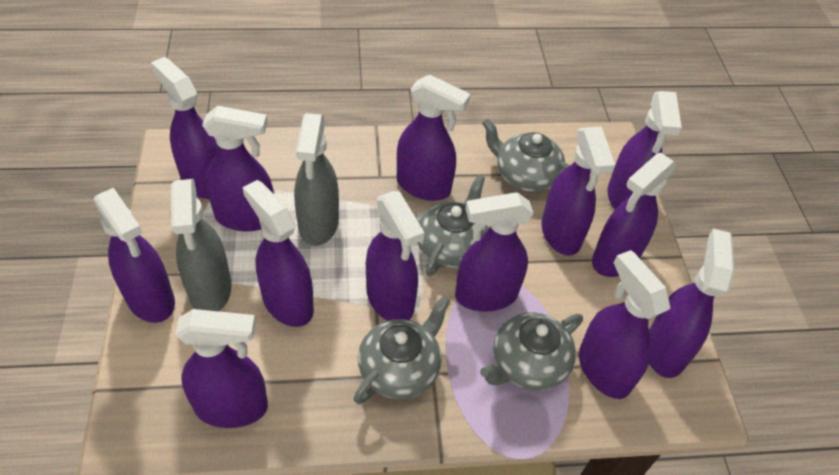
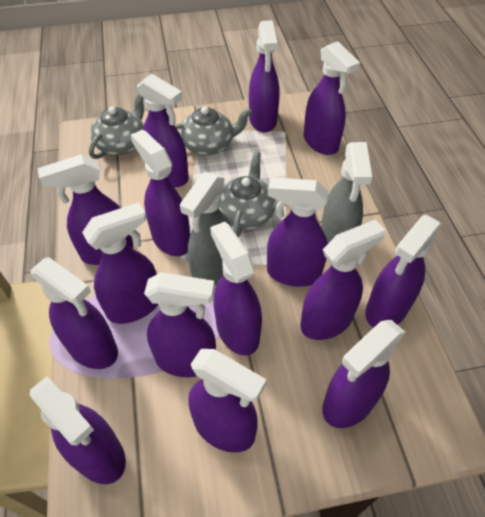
grey teapot: [354,296,451,404] [418,175,489,276] [480,312,583,391] [482,118,570,192] = 4 -> [89,92,144,159] [174,107,252,155] [219,152,276,238] = 3
purple spray bottle: [94,188,175,323] [151,57,218,199] [175,309,268,428] [202,106,274,232] [242,180,314,327] [366,191,424,321] [397,75,470,201] [455,192,534,312] [542,127,615,256] [579,250,670,399] [592,153,677,277] [607,91,682,209] [649,229,735,378] = 13 -> [30,376,126,484] [31,257,118,369] [38,154,133,265] [82,203,158,324] [131,129,190,256] [137,74,189,187] [144,272,216,377] [188,349,267,453] [210,222,262,355] [249,20,280,133] [267,178,328,287] [300,220,386,340] [304,41,360,155] [322,320,405,428] [365,215,442,327] = 15

